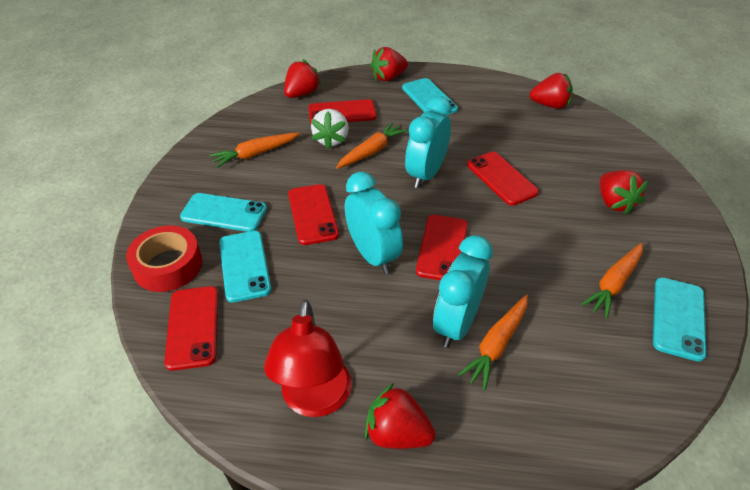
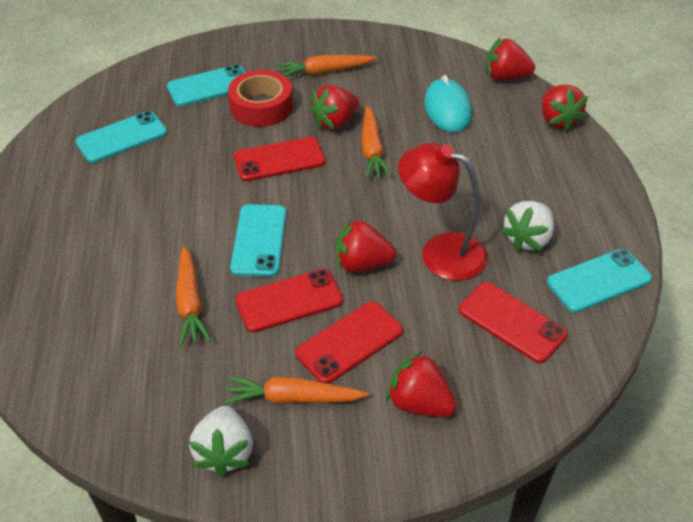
red phone: [164,286,218,371] [288,184,339,245] [308,99,377,123] [416,215,468,280] [467,152,539,206] = 5 -> [234,137,325,181] [235,269,343,333] [295,301,403,384] [459,282,568,363] = 4
turquoise clock: [345,171,403,274] [405,96,452,188] [433,235,493,348] = 3 -> none = 0
turquoise mouse: none = 0 -> [424,75,472,132] = 1
white strawberry: [311,109,349,149] = 1 -> [189,406,253,477] [500,201,554,252] = 2

